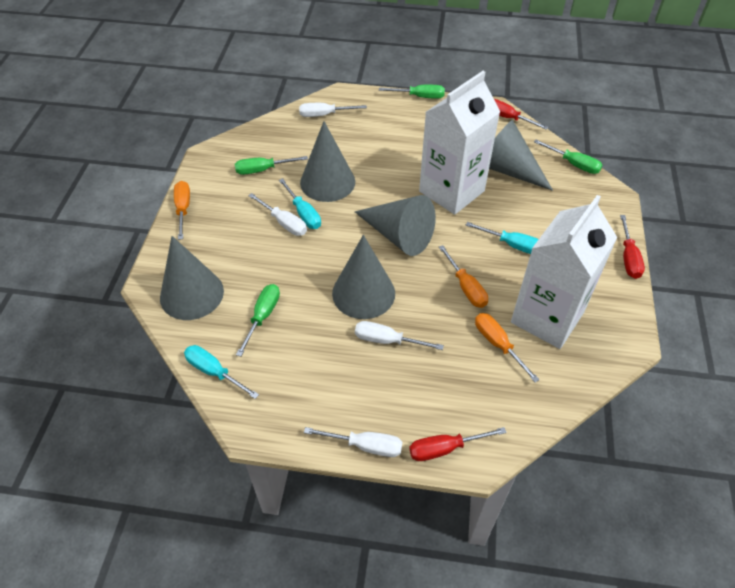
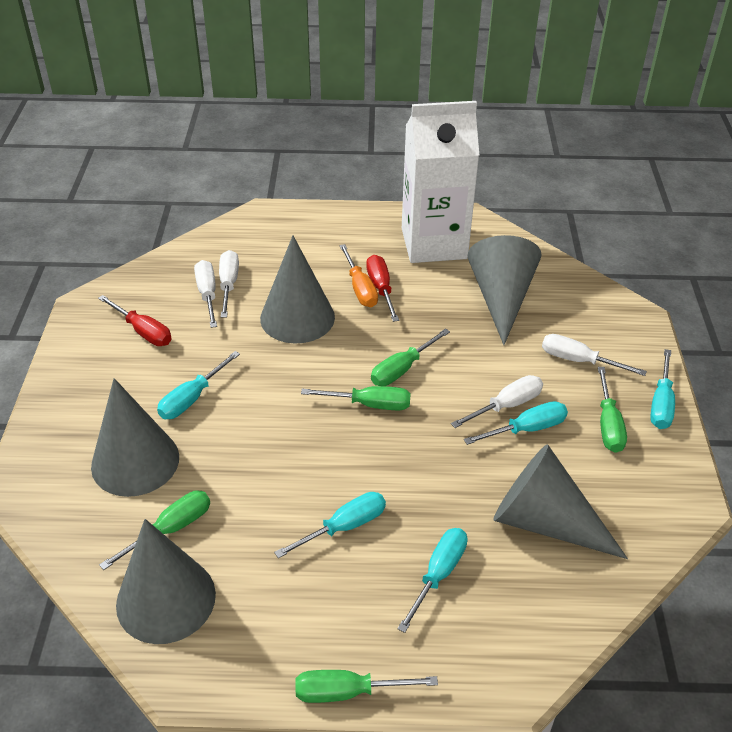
green screwdriver: [235,156,308,175] [236,284,280,356] [379,85,445,99] [534,140,603,174] = 4 -> [99,490,210,570] [295,670,438,703] [301,386,411,410] [371,328,450,386] [598,367,627,453] = 5
orange screwdriver: [174,181,190,240] [439,245,488,308] [475,313,540,382] = 3 -> [339,244,378,307] = 1
red screwdriver: [409,427,507,461] [494,99,548,130] [620,215,645,279] = 3 -> [98,295,172,346] [366,255,399,322] = 2
turquoise screwdriver: [184,345,259,399] [279,178,321,229] [466,222,539,254] = 3 -> [157,351,240,419] [274,492,386,558] [397,528,468,633] [464,401,568,445] [650,349,675,429] = 5
white carton: [419,71,500,215] [511,195,617,349] = 2 -> [402,101,479,263] = 1

